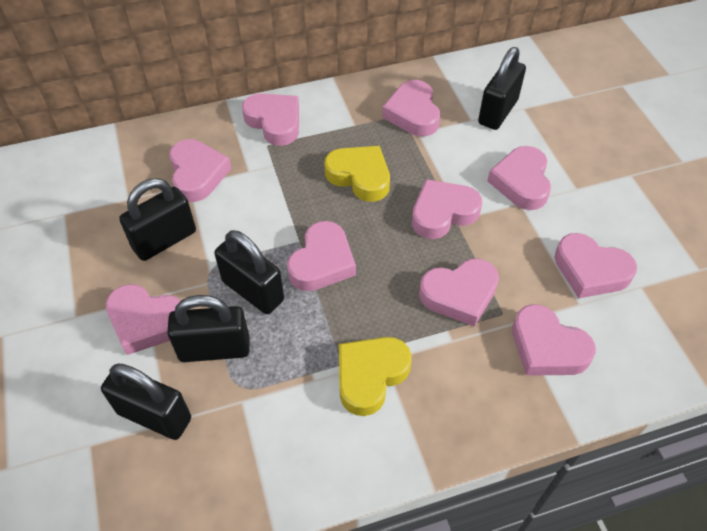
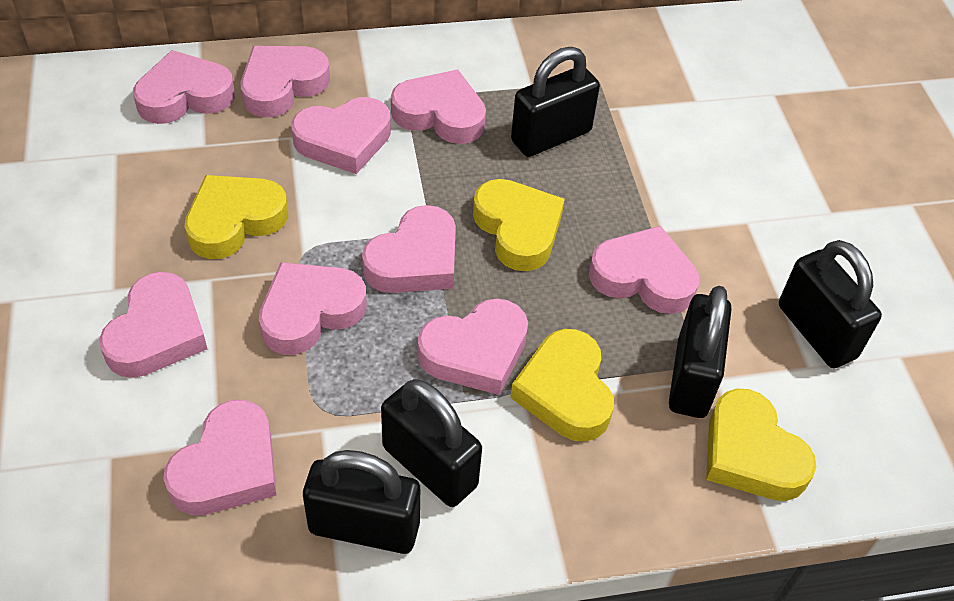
yellow heart: [324,146,390,202] [339,337,412,416] = 2 -> [184,175,288,259] [473,179,565,271] [510,329,614,442] [706,389,816,501] = 4

